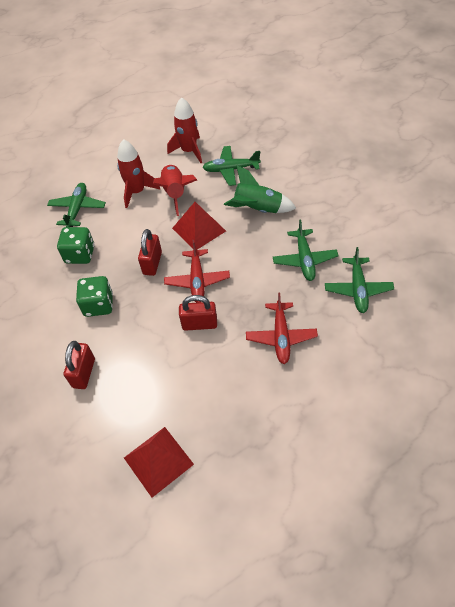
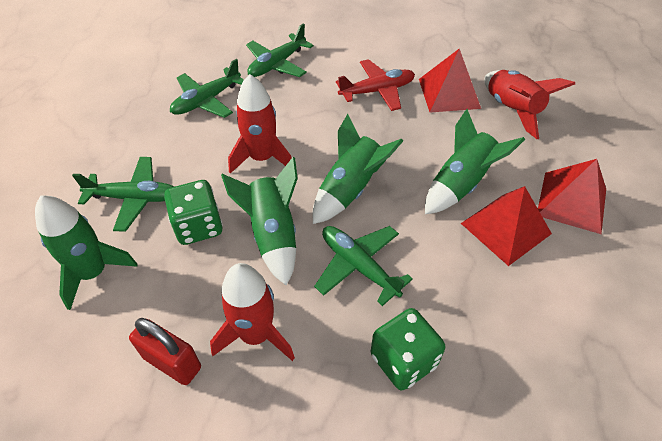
green rocket: [224,165,296,213] = 1 -> [35,195,137,310] [221,157,298,286] [313,114,403,224] [425,109,525,214] = 4
red padlock: [64,341,95,389] [138,229,162,276] [179,295,217,331] = 3 -> [129,318,201,385] = 1
red plane: [164,240,230,303] [246,292,318,364] = 2 -> [336,59,415,111] = 1
red pyramid: [124,427,194,498] [172,202,226,250] = 2 -> [419,49,481,113] [461,186,552,266] [538,159,606,234] = 3

